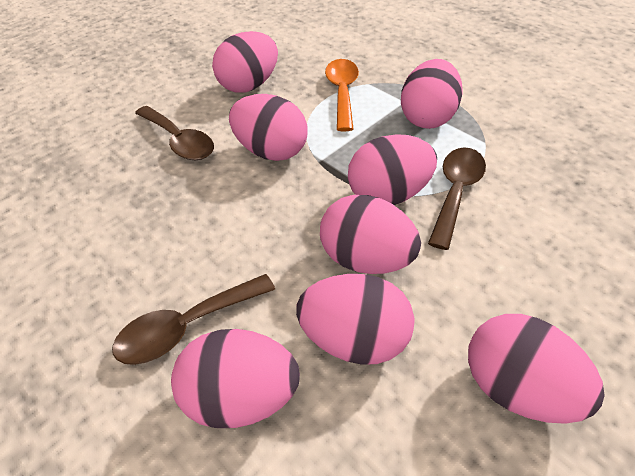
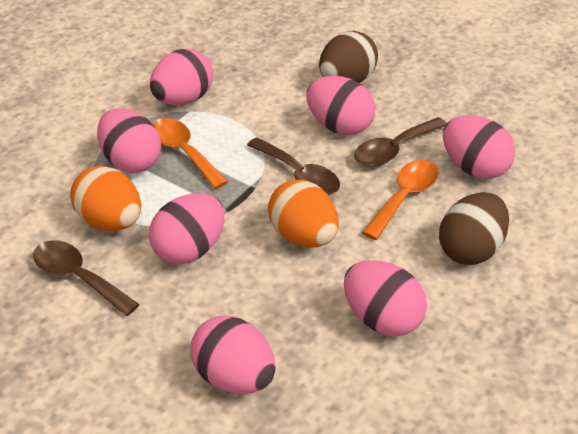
brown egg: none = 0 -> [319,31,378,83] [439,192,509,265] = 2
orange egg: none = 0 -> [70,166,141,231] [268,180,338,247] = 2
orange spoon: [325,59,359,131] = 1 -> [153,118,228,189] [362,160,439,240] = 2
pink egg: [171,329,300,428] [212,31,278,93] [229,94,308,161] [296,274,415,365] [320,195,421,274] [348,134,437,205] [401,59,462,129] [468,314,605,424] = 8 -> [97,108,161,173] [149,193,225,264] [150,49,213,105] [190,316,276,394] [306,76,375,135] [344,260,427,337] [443,115,516,179] = 7

